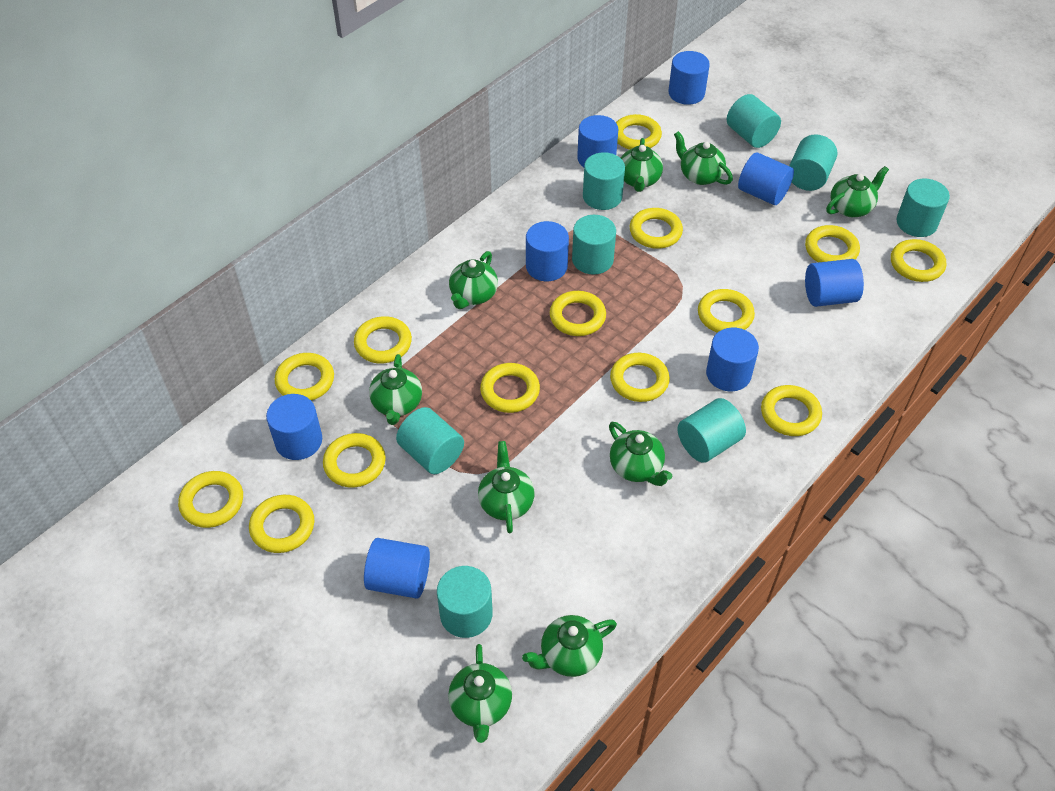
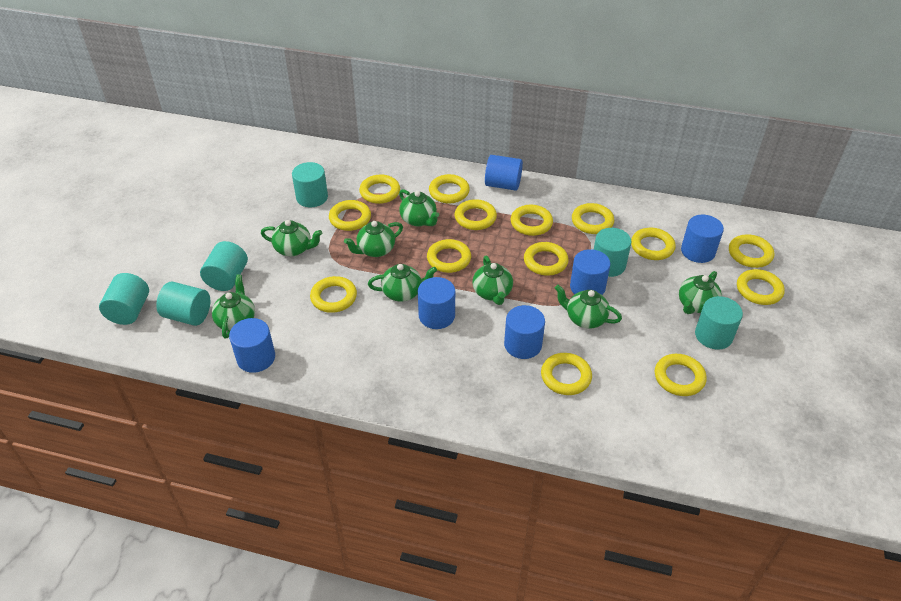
blue cylinder: [266,394,322,460] [364,538,430,599] [526,221,569,281] [577,115,618,167] [668,51,710,105] [706,328,759,391] [738,152,794,205] [805,259,864,307] = 8 -> [229,318,275,373] [418,277,455,329] [485,155,523,191] [504,305,545,359] [570,249,610,295] [681,215,724,263] = 6
green teapot: [369,354,422,425] [448,644,512,743] [449,251,498,309] [478,441,534,533] [522,615,617,677] [609,422,672,486] [621,138,663,192] [674,131,733,185] [826,166,889,217] = 9 -> [212,274,255,339] [261,220,322,256] [344,221,403,257] [368,264,437,302] [399,189,439,227] [472,256,513,305] [555,285,622,329] [679,271,722,314] = 8
turquoise cylinder: [396,407,464,474] [437,566,493,638] [572,215,616,275] [583,152,625,210] [677,398,746,463] [727,94,781,148] [789,134,837,191] [896,178,950,237] = 8 -> [99,273,149,325] [156,282,210,326] [200,241,248,291] [292,162,328,207] [594,228,631,277] [695,296,743,350] = 6

